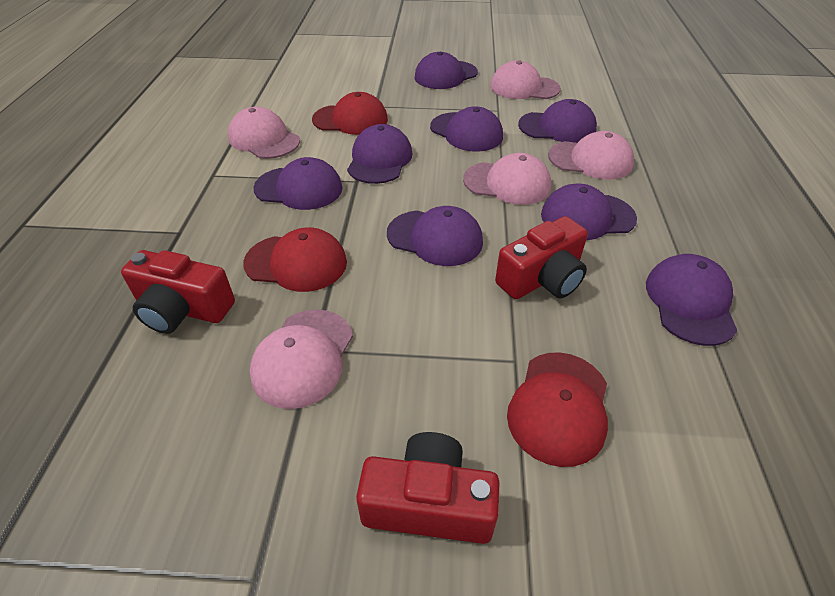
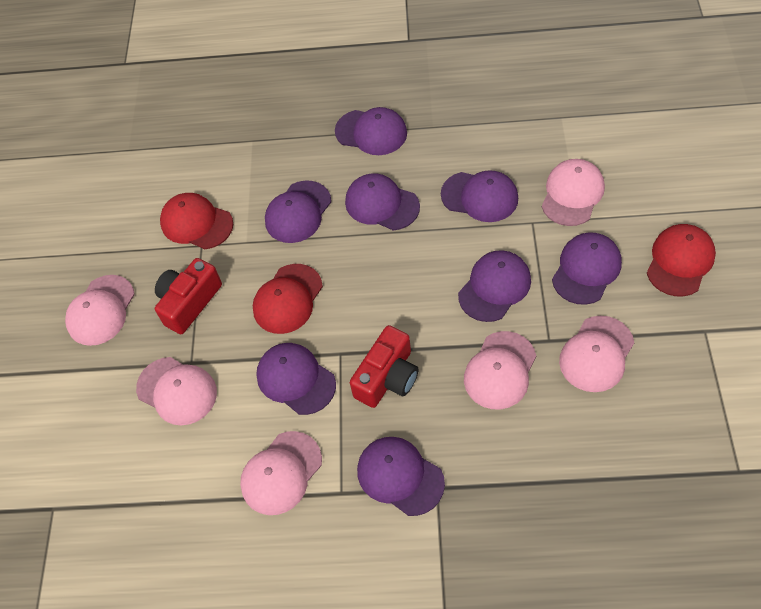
pink cap: [228,107,300,159] [250,309,353,409] [463,153,551,205] [490,60,561,99] [548,131,634,180] = 5 -> [65,275,135,346] [136,357,217,425] [240,431,322,515] [464,331,536,410] [542,159,605,226] [559,316,634,392] = 6
red camera: [121,250,235,334] [356,432,500,544] [495,216,588,299] = 3 -> [155,258,222,334] [350,325,418,408] = 2

